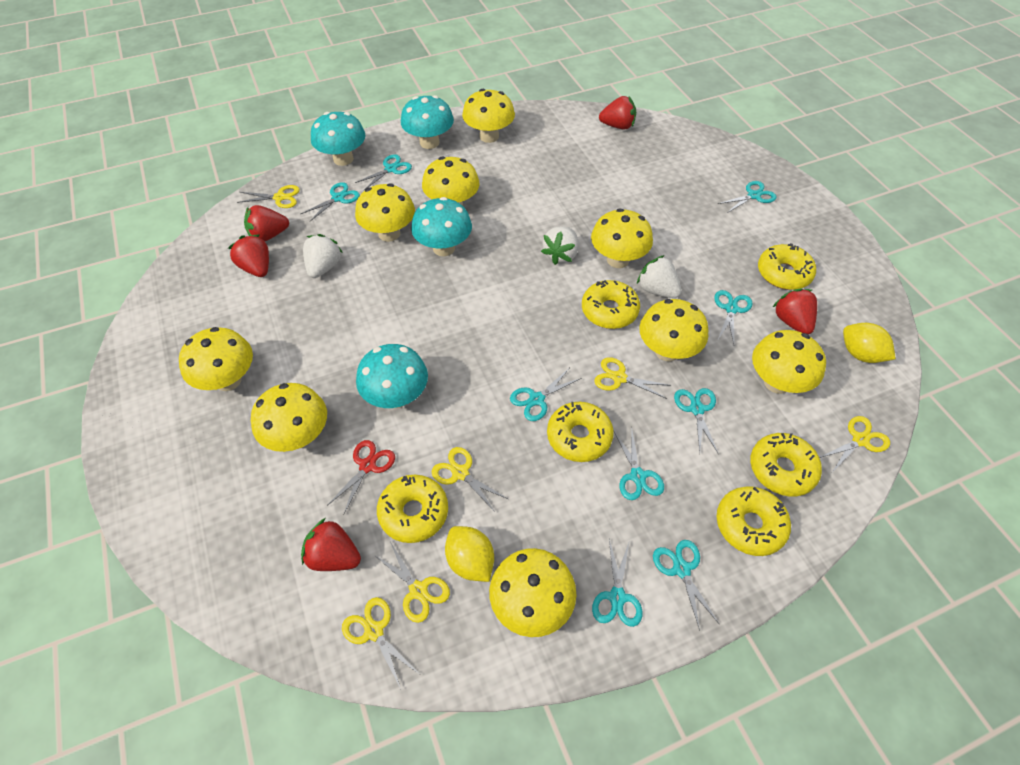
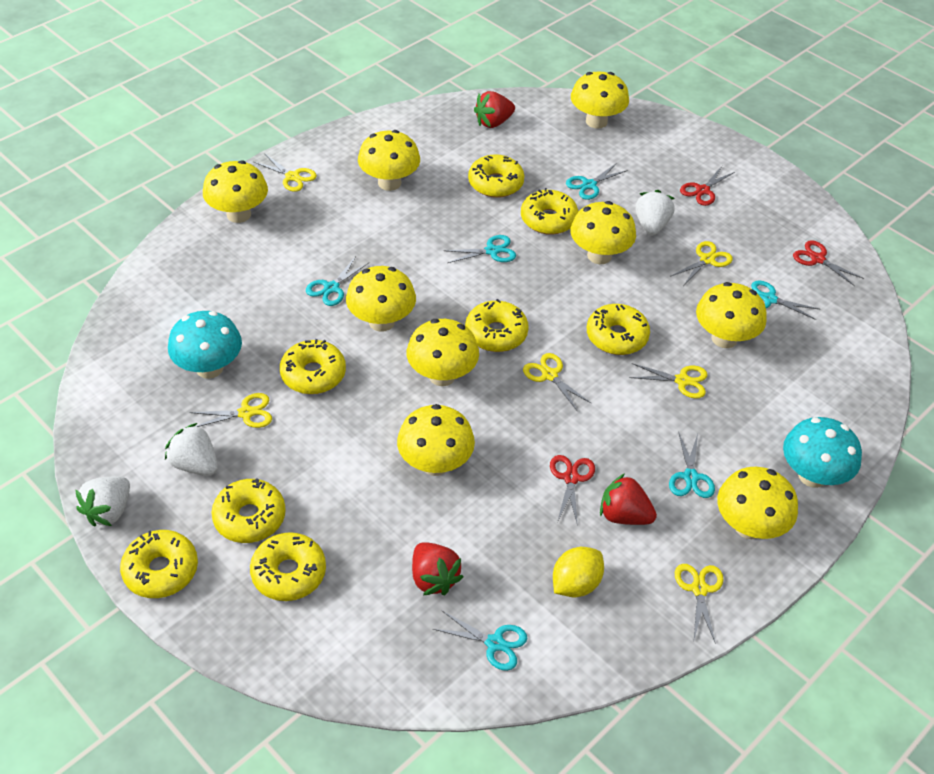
red scissors: [327,440,395,514] = 1 -> [550,455,595,526] [680,166,735,206] [793,240,864,286] = 3
red strawberry: [228,234,269,277] [244,205,289,241] [301,518,361,571] [599,96,636,130] [773,288,817,335] = 5 -> [412,542,463,595] [474,91,515,128] [600,473,657,525] = 3
turquoise mushroom: [311,112,366,166] [356,344,428,408] [401,95,454,149] [411,197,472,256] = 4 -> [168,311,242,379] [783,417,862,488] = 2
turquoise scissors: [301,182,360,221] [355,154,412,190] [510,368,582,421] [592,539,643,627] [614,427,664,500] [653,540,719,631] [674,388,718,453] [714,290,753,344] [718,181,777,213] = 9 -> [306,256,369,306] [433,611,527,671] [443,235,516,263] [566,163,628,200] [669,433,715,498] [751,280,819,320] = 6
yellow donut: [377,475,448,543] [547,402,614,462] [582,280,640,329] [716,486,791,556] [750,433,822,497] [758,243,816,290] = 6 -> [120,530,198,598] [211,478,286,543] [250,532,326,601] [280,339,346,394] [465,299,529,352] [468,154,525,198] [521,188,578,235] [587,304,650,355] = 8
yellow lemon: [445,526,494,582] [843,323,896,363] = 2 -> [553,547,604,597] = 1

